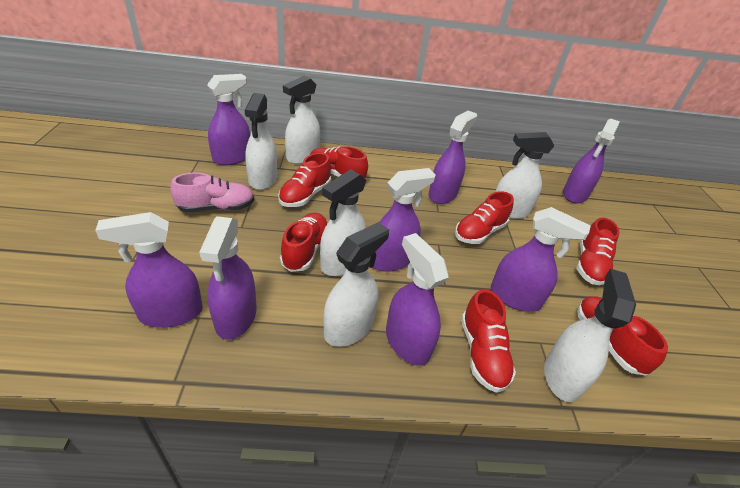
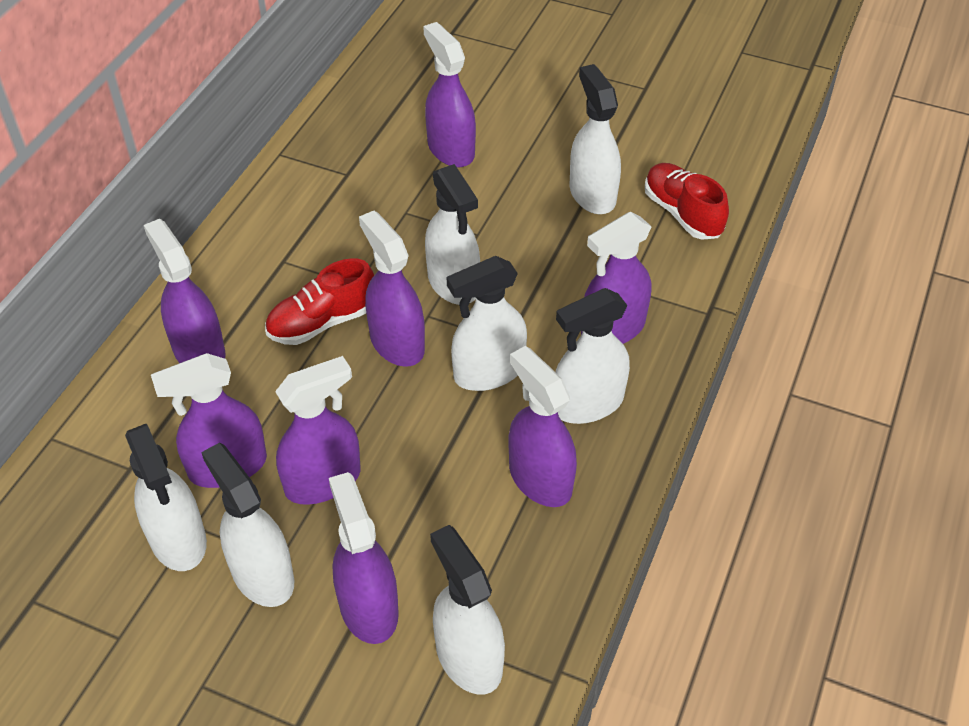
pink shoe: [170,173,254,212] = 1 -> none = 0
red shoe: [278,153,331,207] [280,213,328,272] [310,146,368,178] [455,191,514,244] [461,289,516,393] [577,218,619,285] [577,297,668,375] = 7 -> [265,258,374,345] [645,163,729,240] = 2
white spray bottle: [245,93,277,190] [283,76,320,164] [320,169,366,276] [324,222,389,347] [495,132,555,219] [544,269,636,402] = 6 -> [125,424,207,571] [201,443,295,607] [425,164,480,305] [430,525,505,695] [447,256,527,391] [556,288,630,424] [570,64,621,214] = 7

